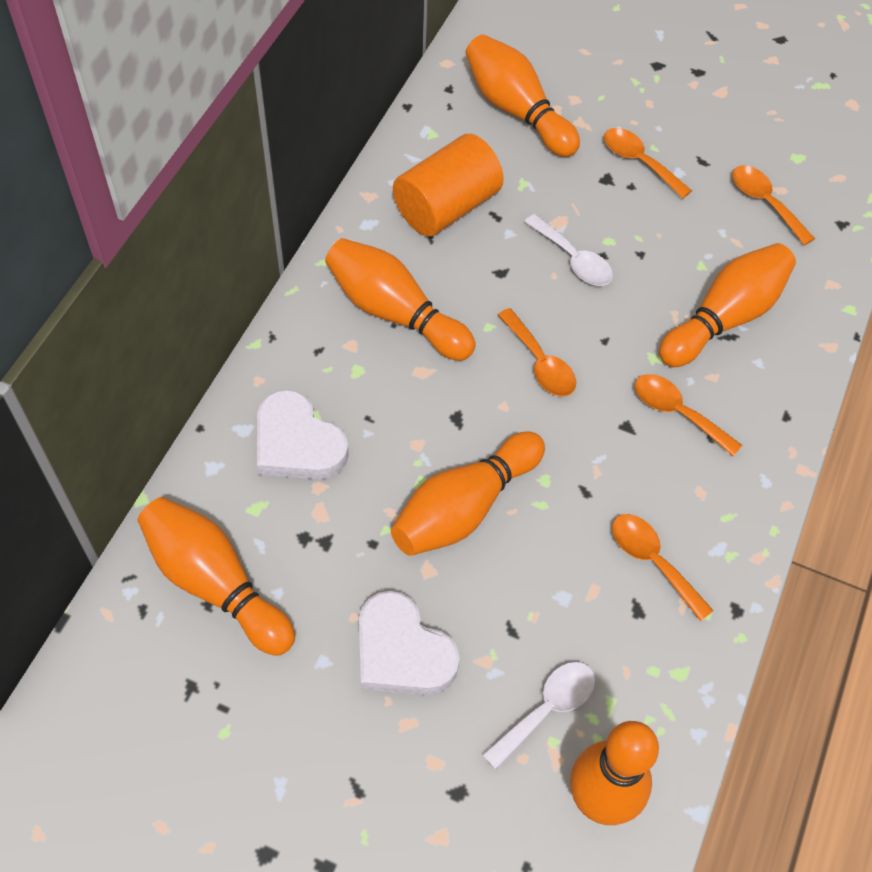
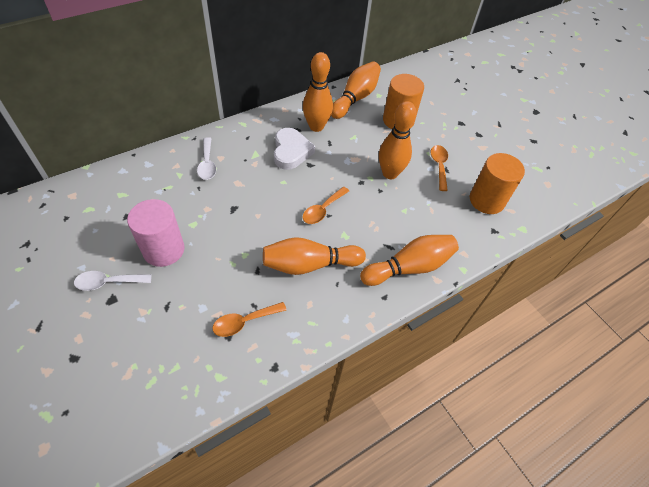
orange bowling pin: [138,497,295,656] [325,238,476,361] [391,431,545,556] [466,35,580,157] [570,721,659,825] [659,243,796,367] = 6 -> [263,237,366,275] [303,52,333,132] [331,62,381,119] [360,235,459,286] [379,101,416,179] = 5
orange cylinder: [393,134,504,237] = 1 -> [383,74,424,129] [470,153,525,214] = 2
orange spoon: [498,308,576,397] [604,128,692,199] [612,514,714,621] [635,374,742,456] [732,165,815,245] = 5 -> [212,302,287,337] [302,187,349,224] [431,145,448,191] = 3
pink cylinder: none = 0 -> [127,199,185,267] = 1
white heart: [257,389,349,479] [359,591,460,695] = 2 -> [274,128,315,170] = 1

